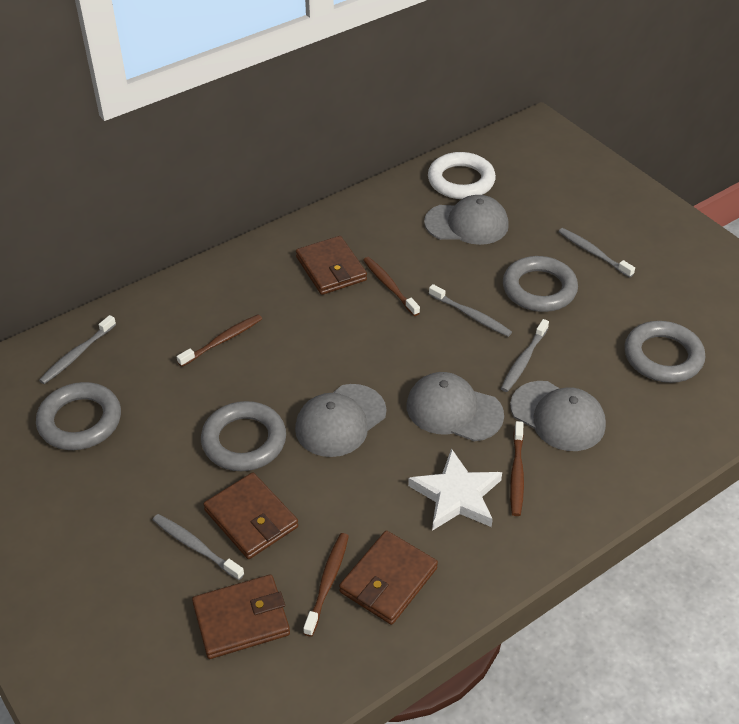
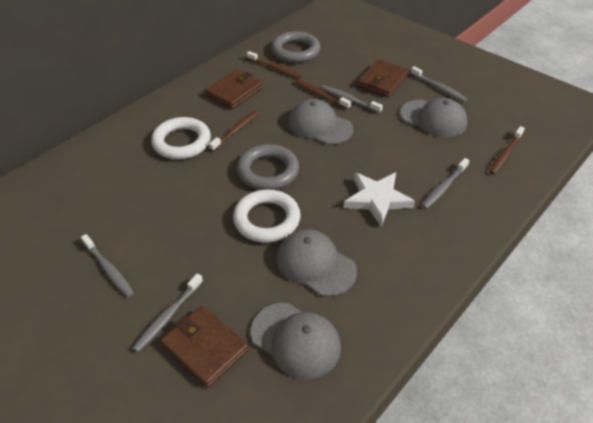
brown wallet: [192,575,290,659] [203,472,298,559] [296,236,367,295] [339,531,438,625] = 4 -> [161,306,249,388] [205,69,263,109] [357,59,410,97] = 3
grey ring: [36,382,121,450] [201,401,286,471] [503,256,578,312] [624,321,705,383] = 4 -> [237,144,299,190] [271,31,320,63] = 2
white ring: [428,152,496,199] = 1 -> [151,117,211,160] [233,189,301,243] = 2

